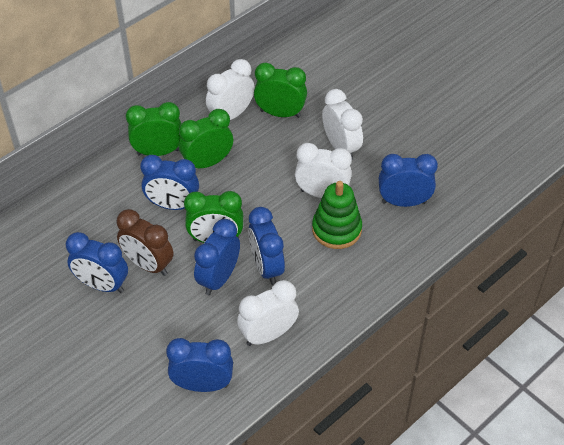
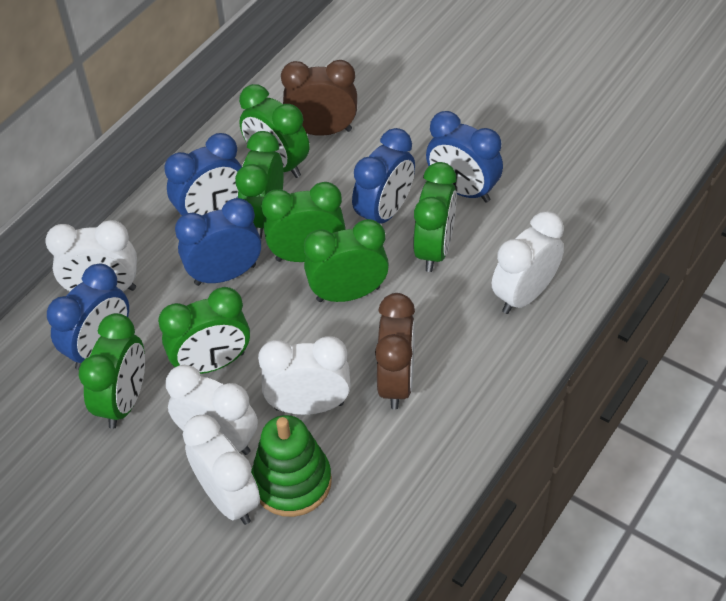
blue clock: [66,232,128,293] [140,155,199,210] [166,338,233,392] [194,219,240,295] [248,207,285,285] [379,154,438,207] = 6 -> [47,264,129,370] [165,133,242,215] [175,198,261,286] [352,128,415,224] [426,111,503,203] = 5
brown clock: [116,209,174,276] = 1 -> [281,60,357,136] [375,293,415,410] = 2
green clock: [126,102,181,156] [179,109,233,168] [184,191,243,243] [254,62,307,118] = 4 -> [79,313,145,429] [158,287,250,374] [235,131,284,239] [239,84,310,178] [261,182,346,262] [304,219,389,302] [413,162,457,272] = 7
white clock: [206,59,255,120] [237,280,299,346] [295,143,352,198] [322,89,363,160] = 4 -> [45,220,137,291] [166,365,258,455] [183,414,260,525] [258,336,350,415] [492,211,564,314] = 5

